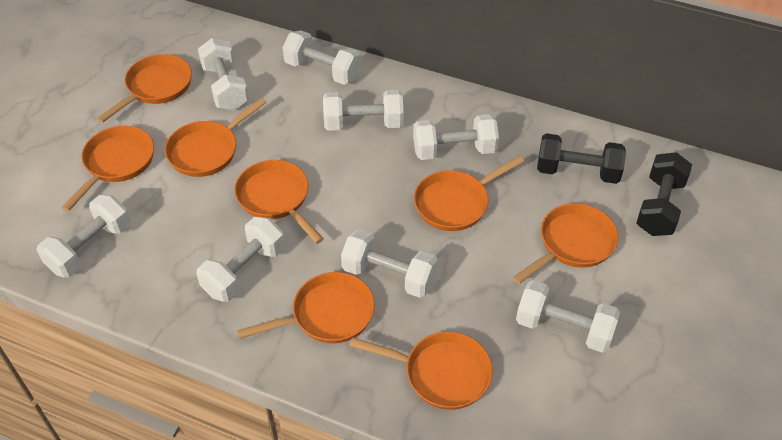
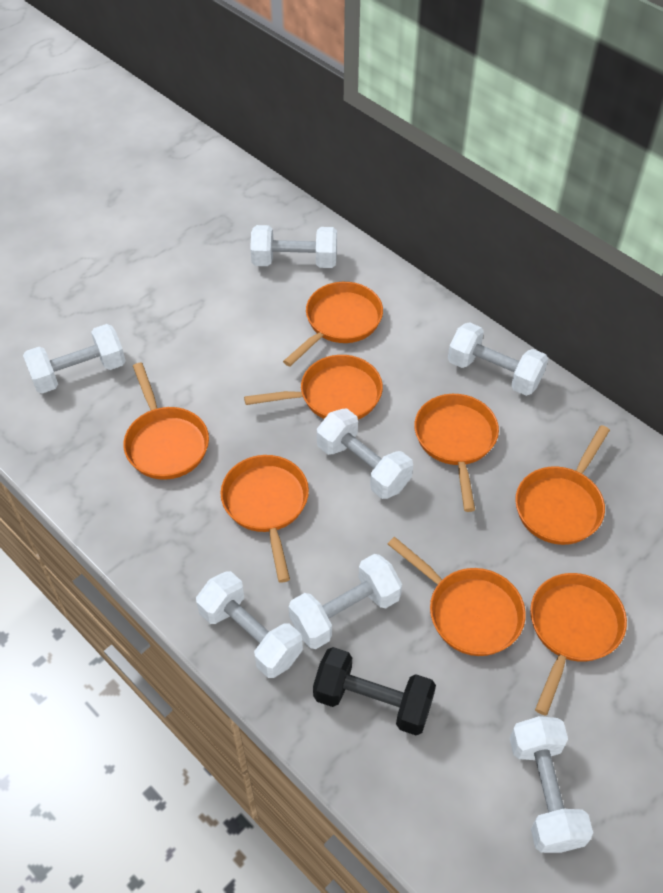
black dumbbell: [537,133,626,184] [636,152,692,236] = 2 -> [313,647,436,735] = 1
white dumbbell: [37,195,131,278] [196,217,285,302] [198,38,249,110] [283,30,362,85] [323,90,404,131] [341,229,438,298] [413,114,499,160] [516,280,620,353] = 8 -> [23,324,126,394] [196,571,303,678] [250,225,337,268] [288,554,402,649] [317,408,413,499] [448,322,548,396] [510,716,593,853] = 7

